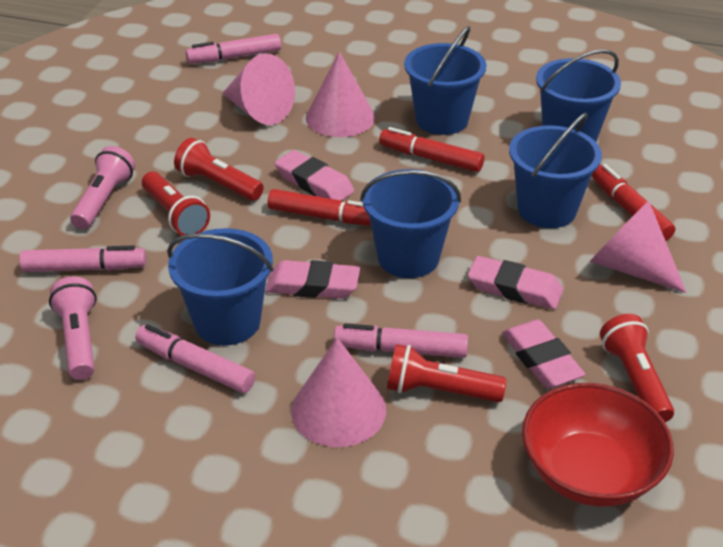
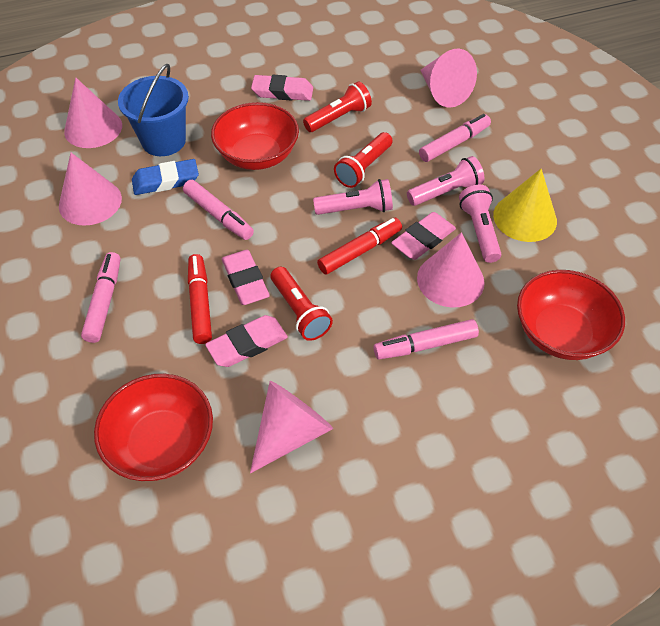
blue bucket: [167,228,274,346] [360,169,461,278] [404,26,486,135] [509,112,602,228] [536,49,621,141] = 5 -> [118,64,189,156] = 1
blue eraser: none = 0 -> [132,159,199,195] = 1
pink cone: [222,53,295,125] [291,338,386,447] [306,52,375,137] [589,200,687,293] = 4 -> [59,153,122,226] [64,78,122,148] [250,381,333,474] [417,233,485,307] [421,48,477,108] = 5
pink flashlight: [49,277,97,380] [70,146,135,229] = 2 -> [313,179,393,215] [407,156,485,206] [459,185,501,263] = 3
red bowl: [522,383,674,507] = 1 -> [94,374,213,481] [211,102,299,170] [517,270,625,360] = 3
red flashlight: [142,172,210,236] [174,138,264,201] [387,344,507,402] [600,314,674,422] = 4 -> [271,267,333,341] [303,81,372,132] [334,132,392,188] = 3
red marker: [268,189,371,226] [379,127,484,172] [592,164,675,241] = 3 -> [188,254,212,344] [317,218,402,275] = 2
yellow cone: none = 0 -> [493,169,557,242] = 1

